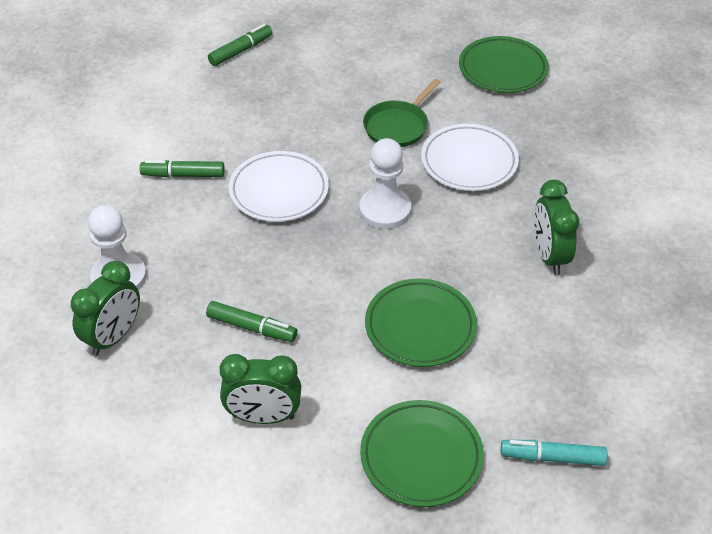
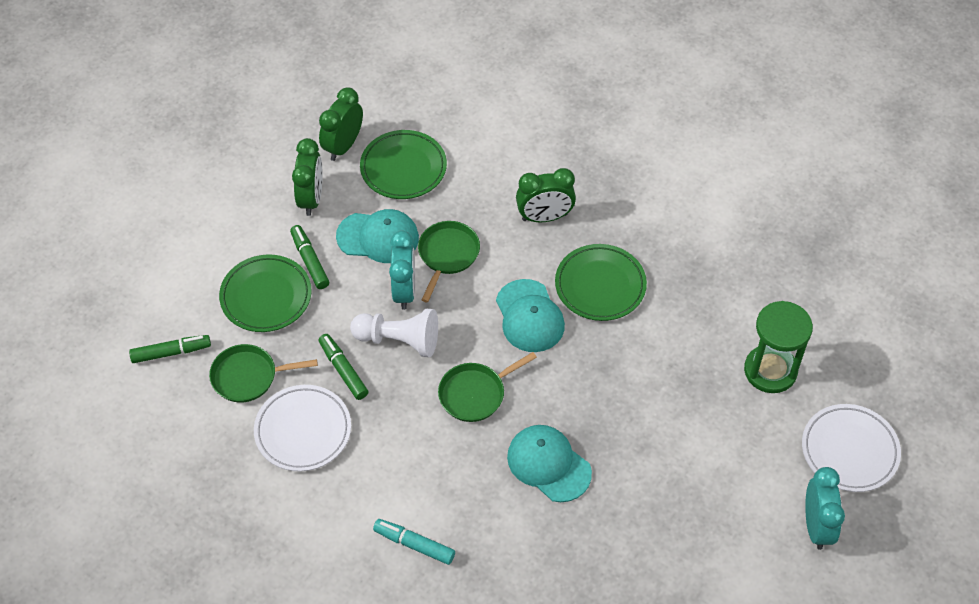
green hourglass: none = 0 -> [744,301,813,393] = 1
green pan: [363,79,441,147] = 1 -> [209,344,318,403] [418,221,480,302] [438,352,537,422] = 3
turquoise cap: none = 0 -> [336,209,419,263] [496,279,565,352] [507,425,592,502] = 3
turquoise clock: none = 0 -> [389,230,415,310] [805,467,845,550] = 2
white pawn: [88,205,147,290] [359,138,411,229] = 2 -> [350,309,438,357] = 1

